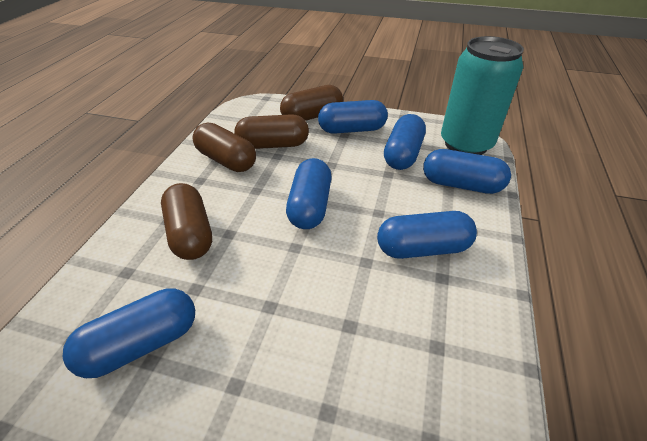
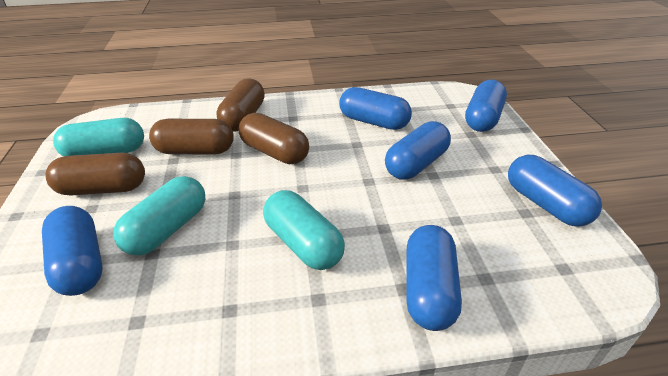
turquoise can: [441,36,524,155] = 1 -> none = 0
turquoise capsule: none = 0 -> [53,118,144,157] [113,176,205,256] [263,190,345,270] = 3

